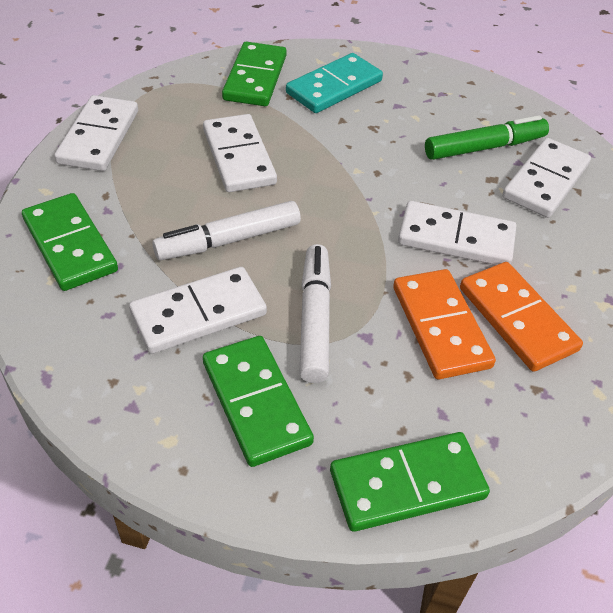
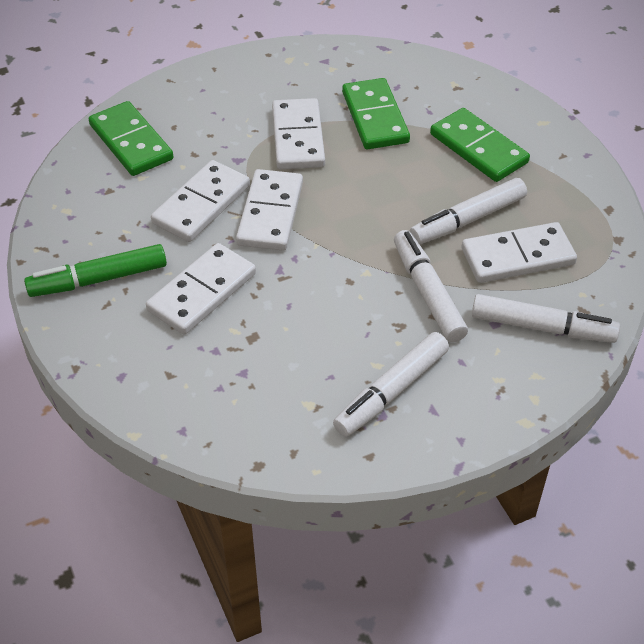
green domino: [22,193,118,291] [203,336,314,467] [222,42,287,106] [330,432,490,532] = 4 -> [89,101,173,176] [342,78,410,149] [430,108,530,182] = 3
orange domino: [393,269,496,379] [460,262,583,372] = 2 -> none = 0
turquoise domino: [286,53,383,113] = 1 -> none = 0
white marker: [152,201,301,260] [299,244,331,383] = 2 -> [333,332,449,437] [394,230,468,342] [410,178,527,244] [472,294,620,343] = 4

